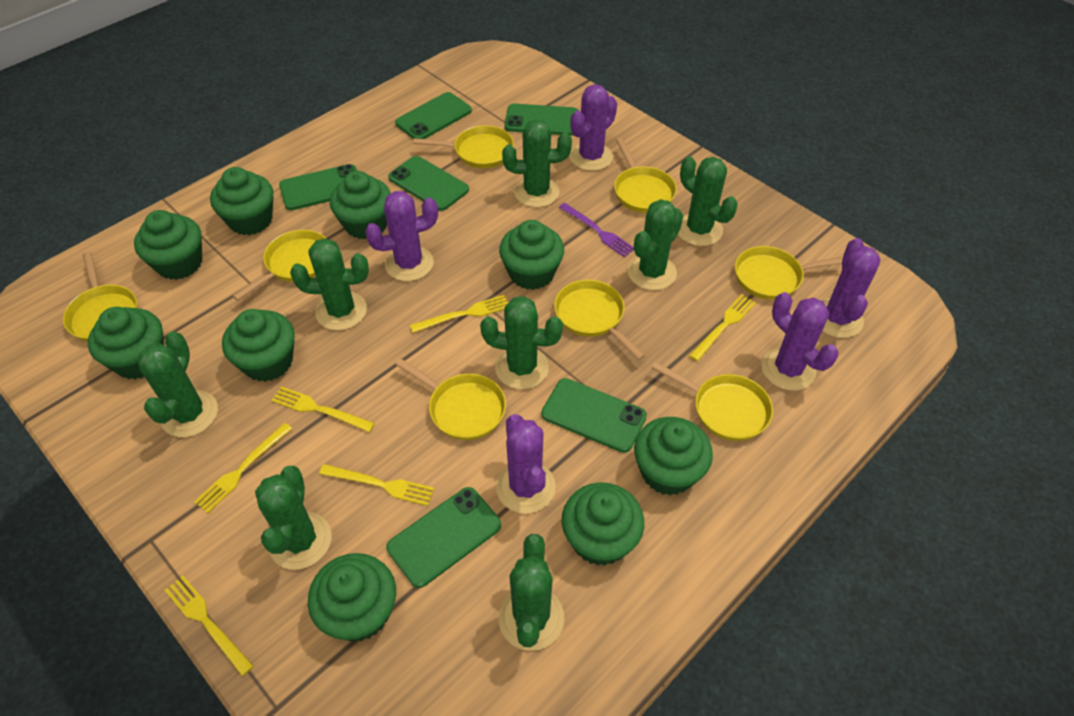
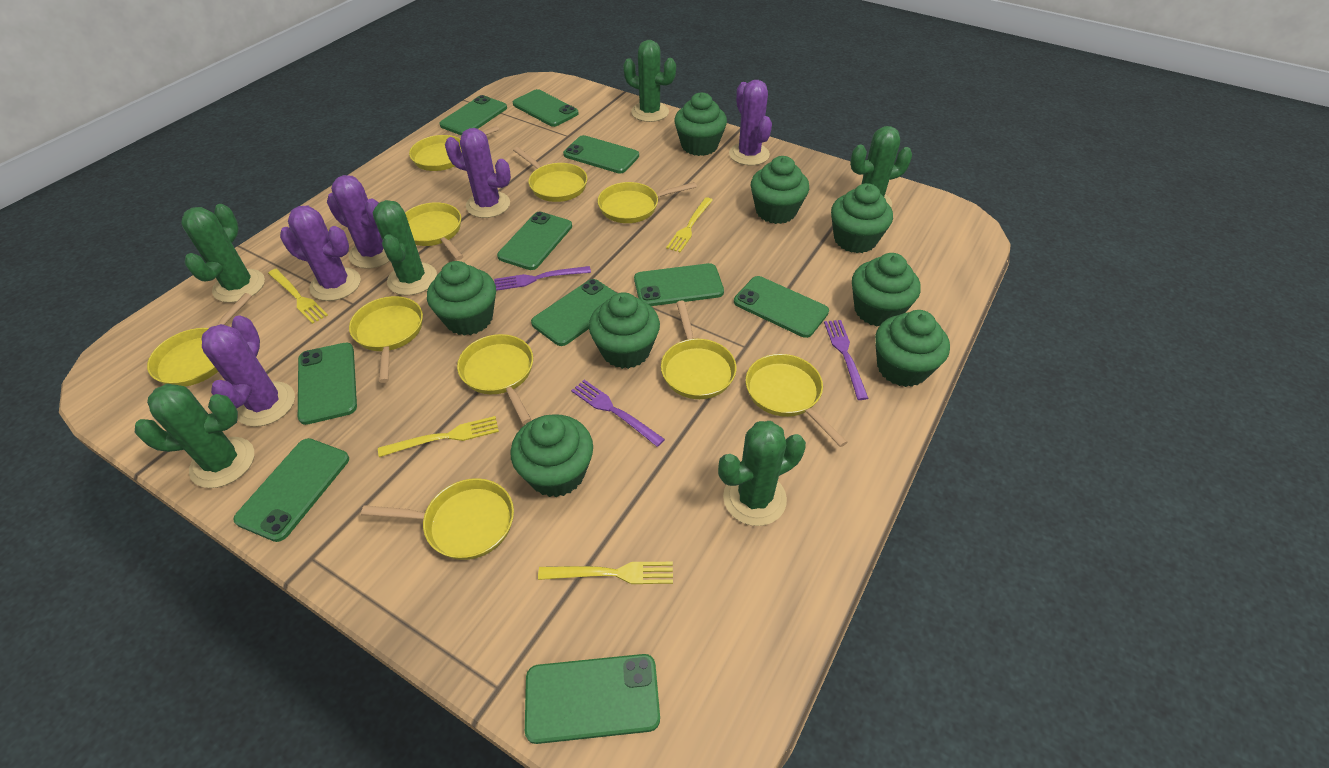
green cactus: [139,332,218,437] [255,466,332,570] [290,238,369,331] [480,296,563,389] [498,534,564,651] [502,119,572,208] [628,199,683,290] [678,156,738,246] = 8 -> [135,384,254,488] [181,204,265,303] [373,200,437,295] [623,40,676,122] [718,421,806,526] [850,126,912,208] = 6
green cupcake: [88,307,164,379] [134,210,202,280] [210,167,273,235] [222,309,295,382] [308,553,396,642] [330,171,391,239] [499,220,564,290] [562,482,644,566] [634,417,713,495] = 9 -> [427,261,496,336] [510,414,593,497] [589,292,660,369] [674,92,727,156] [751,156,809,224] [831,183,893,253] [852,253,921,327] [875,310,950,387] = 8
green phone: [279,164,357,210] [386,487,501,588] [388,156,469,211] [395,92,472,139] [504,104,579,136] [541,378,647,453] = 6 -> [233,438,349,542] [298,343,357,425] [439,95,507,135] [497,212,572,270] [513,89,579,127] [525,654,660,744] [531,279,617,346] [563,135,639,173] [634,263,724,306] [734,276,829,338] = 10
purple fork: [559,203,634,257] = 1 -> [494,266,591,291] [571,380,665,447] [824,320,868,400] = 3
yellow fork: [165,576,254,676] [194,423,292,513] [271,386,375,432] [319,464,434,506] [410,295,508,333] [689,294,756,361] = 6 -> [268,269,328,324] [378,416,499,457] [538,562,673,584] [666,197,713,252] = 4
yellow pan: [63,252,138,342] [232,230,327,301] [394,358,506,440] [413,125,514,168] [554,280,646,360] [614,138,677,213] [651,362,773,441] [735,246,843,300] = 8 -> [147,293,252,386] [349,296,423,383] [361,478,514,560] [405,202,463,260] [409,126,499,171] [457,334,533,424] [513,147,587,202] [598,182,697,223] [661,301,737,399] [746,354,848,447] = 10

